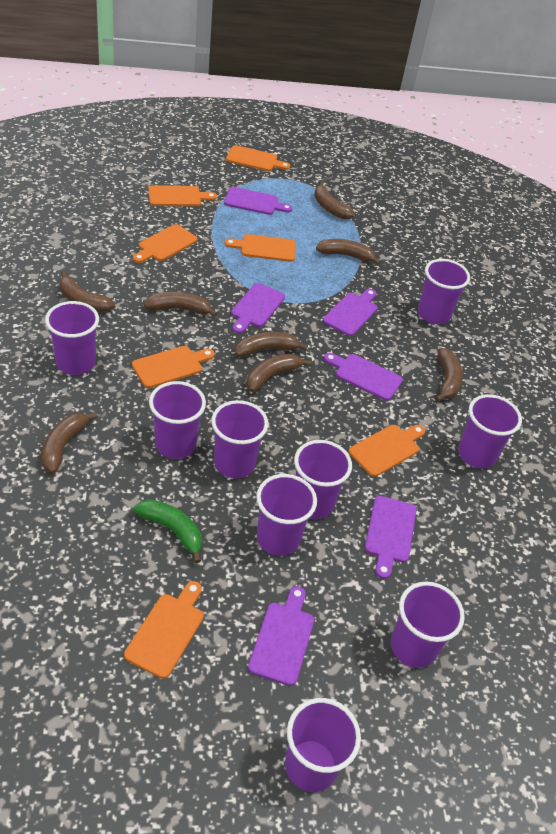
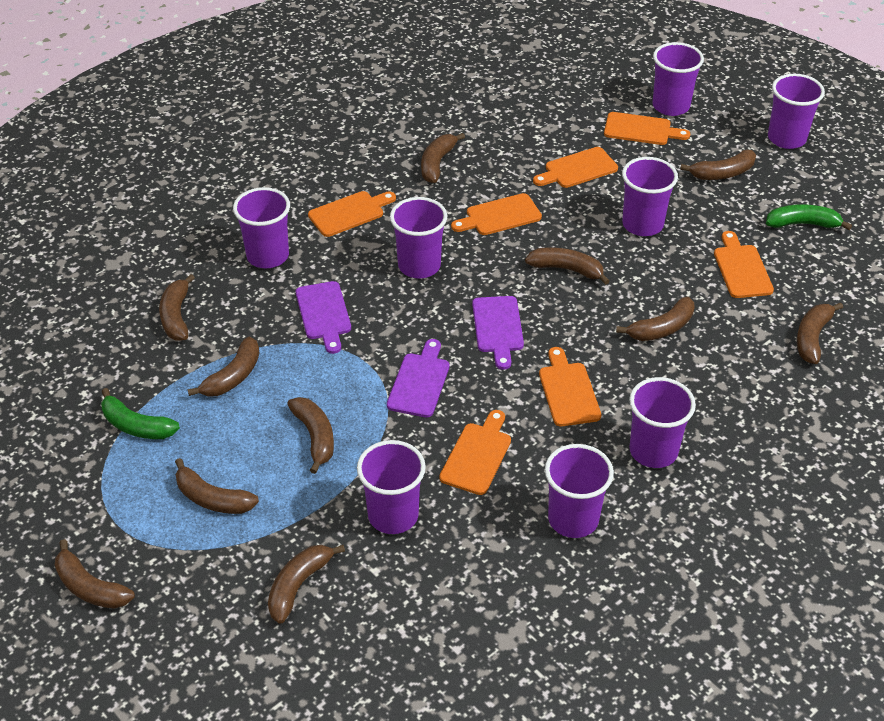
brown banana: [41,412,98,473] [59,271,115,312] [144,292,217,317] [235,332,308,357] [247,354,311,392] [314,181,355,219] [316,239,381,265] [435,348,463,402] = 8 -> [55,539,135,609] [159,274,195,341] [175,458,259,514] [188,337,259,397] [268,545,345,624] [287,397,334,474] [421,133,465,183] [525,247,610,285] [616,297,694,341] [680,149,756,180] [797,303,843,364] = 11
green banana: [134,499,202,563] = 1 -> [101,388,180,439] [766,204,852,230] = 2
purple cup: [45,301,99,375] [149,381,206,459] [211,400,268,478] [256,474,317,556] [285,698,361,792] [294,440,352,519] [391,581,465,668] [418,259,470,324] [458,394,522,468] = 9 -> [233,187,290,268] [357,440,426,534] [390,197,447,278] [545,444,614,538] [622,157,678,236] [629,377,696,468] [652,42,704,116] [768,74,825,149] = 8
purple cutting board: [224,187,292,215] [231,283,285,334] [248,586,314,686] [323,289,378,336] [324,353,403,401] [365,496,417,579] = 6 -> [296,281,351,354] [387,339,450,418] [472,296,524,370] = 3

